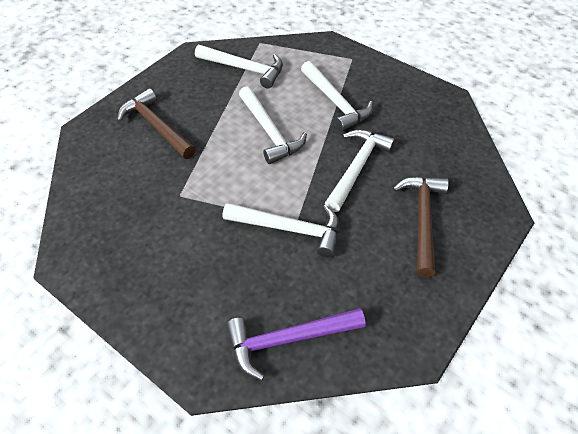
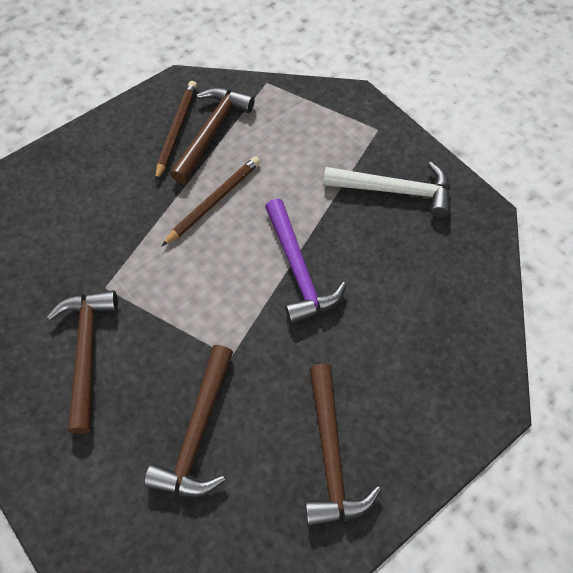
brown hammer: [117,88,196,159] [393,177,449,277] = 2 -> [47,290,118,434] [144,345,233,497] [170,88,255,184] [305,364,381,526] = 4
brown pencil: none = 0 -> [155,81,197,181] [162,156,260,246] = 2
white hammer: [195,45,283,88] [223,203,339,258] [239,86,307,164] [301,61,373,132] [325,129,395,212] = 5 -> [323,162,450,218] = 1

